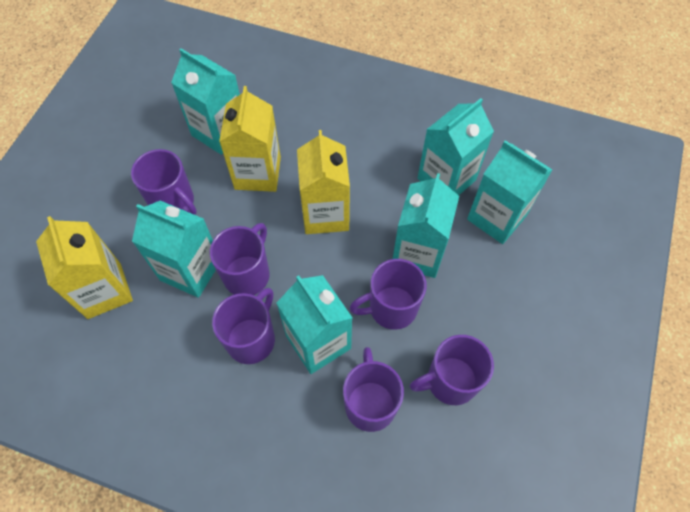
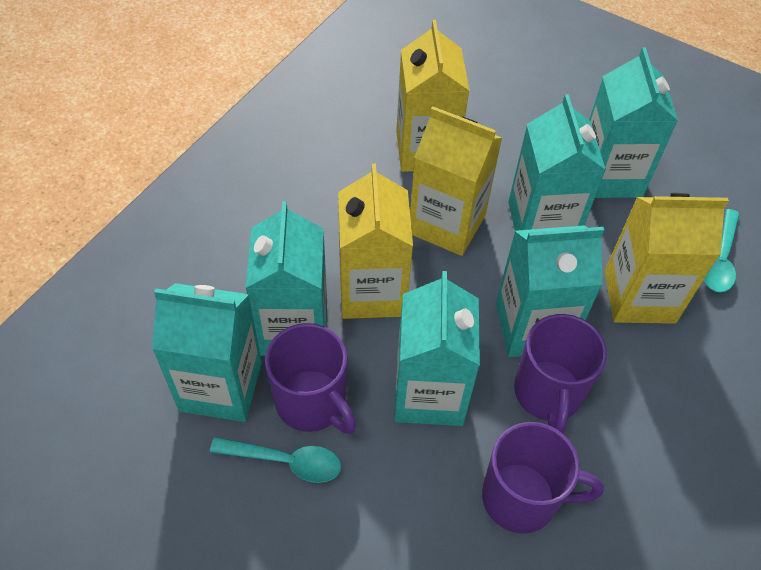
purple mug: [131,149,197,215] [210,223,270,295] [212,288,275,364] [343,347,404,432] [350,259,427,330] [410,335,494,405] = 6 -> [265,323,357,434] [482,422,604,534] [514,314,607,434] = 3
turquoise spoon: none = 0 -> [210,437,341,483] [704,209,740,293] = 2
yellow carton: [36,216,133,319] [219,86,281,192] [297,130,350,234] = 3 -> [338,164,413,319] [396,20,470,172] [410,106,502,256] [605,193,729,324] = 4

